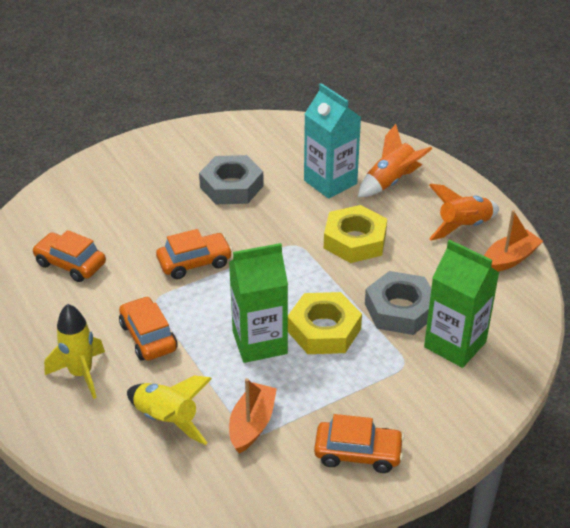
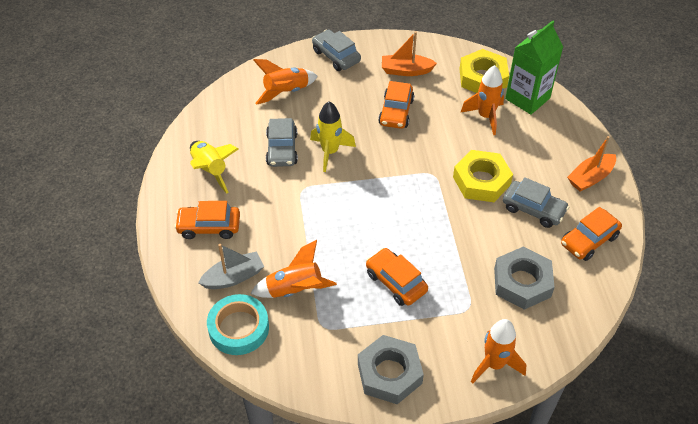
green carton: [229,243,288,363] [424,240,499,368] = 2 -> [505,20,563,115] = 1
grey boat: none = 0 -> [198,244,264,289] = 1
grey car: none = 0 -> [266,118,298,167] [312,29,361,71] [503,177,569,228] = 3
orange rocket: [358,124,433,197] [429,184,499,240] = 2 -> [251,240,337,298] [253,59,318,105] [460,65,504,135] [471,319,526,384] = 4
turquoise carton: [304,83,361,199] = 1 -> none = 0
turquoise tape: none = 0 -> [207,294,269,355] = 1

